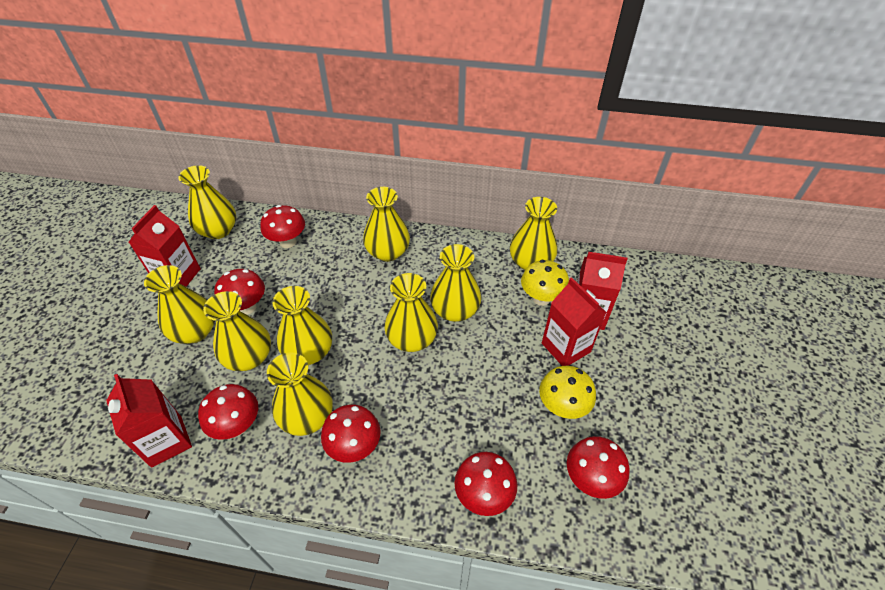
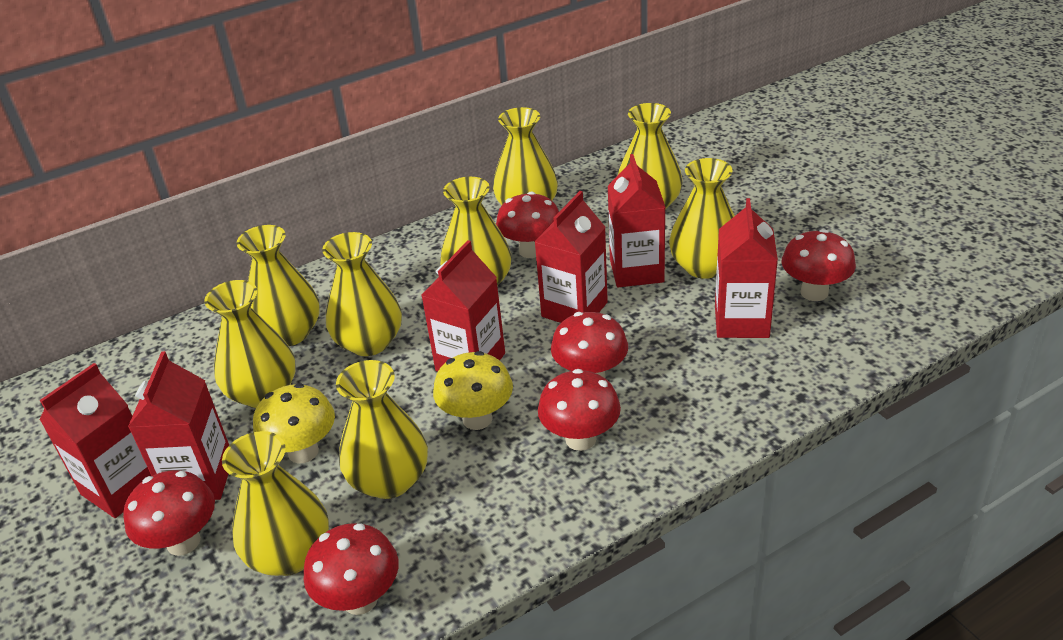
red carton: [106,374,192,468] [129,205,201,287] [542,277,607,366] [577,252,627,330] = 4 -> [39,363,151,518] [128,351,229,500] [421,240,505,372] [534,191,608,323] [608,154,666,287] [715,198,778,338] = 6

